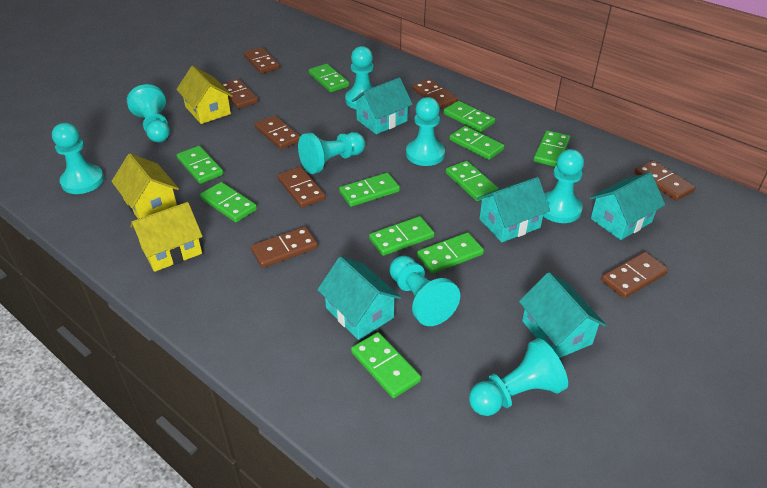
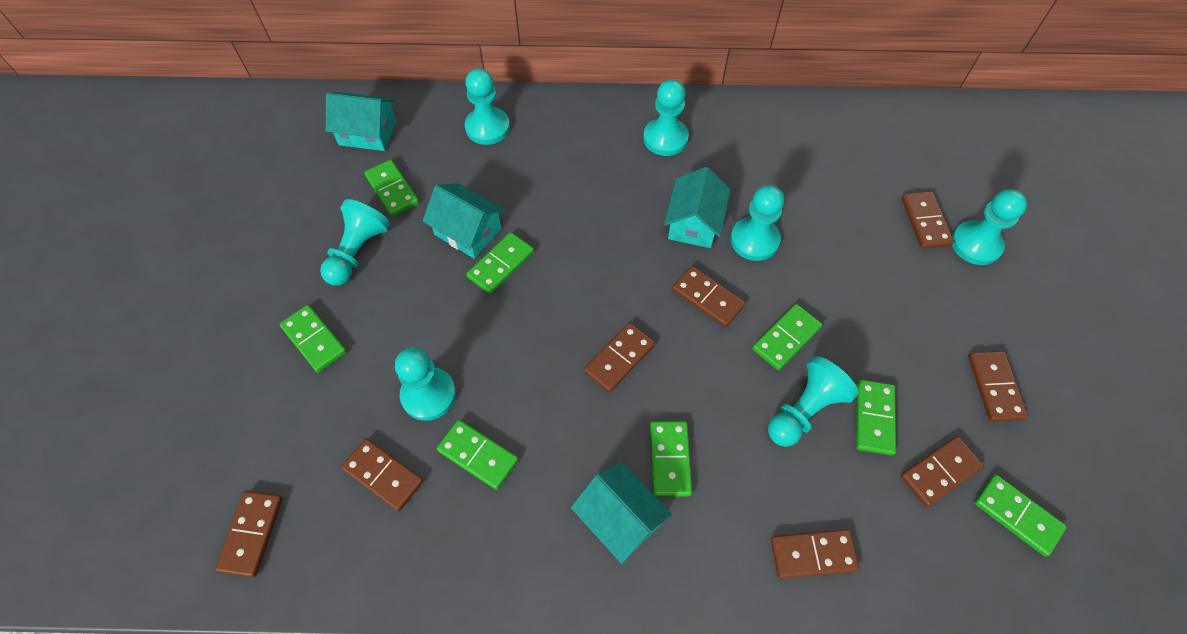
green domino: [177,146,223,184] [200,182,257,222] [309,64,349,92] [339,173,400,207] [351,332,421,398] [369,216,435,256] [417,232,484,274] [444,101,495,132] [446,161,499,201] [450,126,504,160] [533,130,570,167] = 11 -> [279,305,347,373] [364,159,419,217] [437,420,518,490] [466,232,534,294] [650,421,692,497] [752,304,822,370] [856,380,896,456] [974,474,1067,557] = 8
turquoise house: [317,257,401,340] [352,78,413,134] [476,177,550,242] [519,272,606,358] [590,172,665,240] = 5 -> [326,93,396,151] [422,184,505,259] [571,462,672,564] [664,167,731,248] = 4
turquoise pawn: [52,123,104,194] [127,84,170,142] [298,132,365,174] [345,46,374,109] [389,256,460,326] [406,97,445,166] [469,338,568,416] [543,149,584,223] = 8 -> [320,199,390,286] [395,347,456,421] [465,68,510,145] [643,79,689,156] [730,185,784,261] [768,356,859,447] [952,189,1027,265] = 7
yellow house: [111,153,179,219] [130,202,203,272] [176,66,233,124] = 3 -> none = 0

